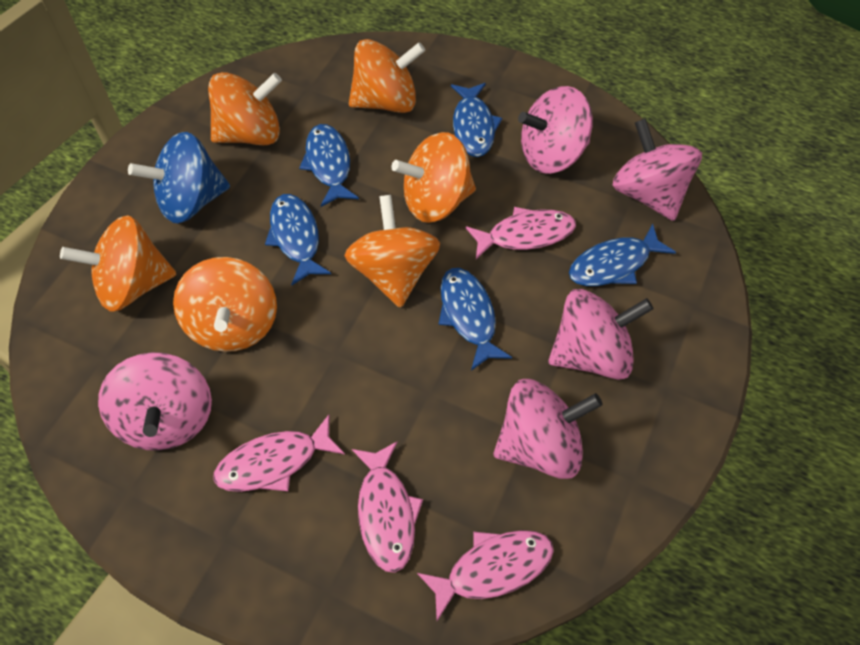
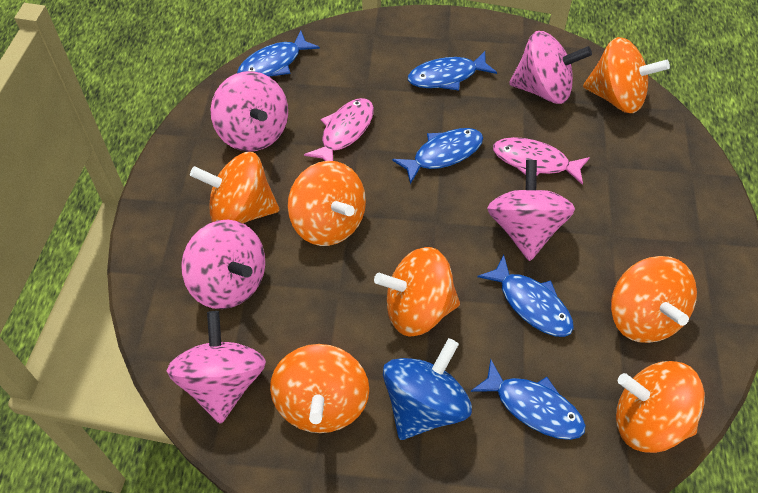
orange spinning top: [60,215,176,312] [173,257,277,352] [208,72,282,145] [344,195,440,308] [349,39,425,113] [391,132,476,223] = 6 -> [190,152,279,223] [270,344,369,433] [288,161,366,246] [374,247,460,337] [583,37,670,113] [611,256,697,343] [616,361,705,453] = 7
pink fish: [213,415,345,492] [352,442,423,573] [417,530,554,621] [465,207,576,259] = 4 -> [304,98,374,161] [493,137,590,185] = 2

